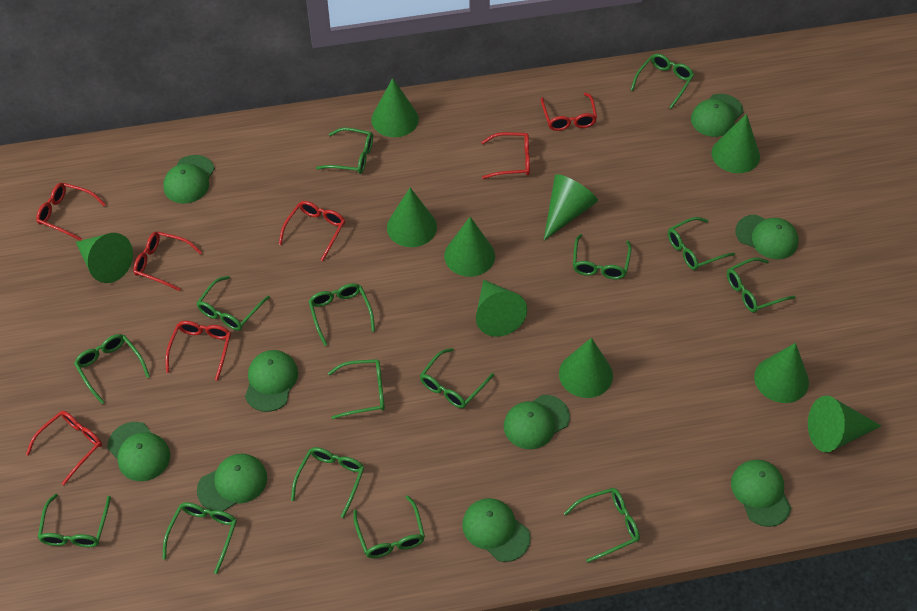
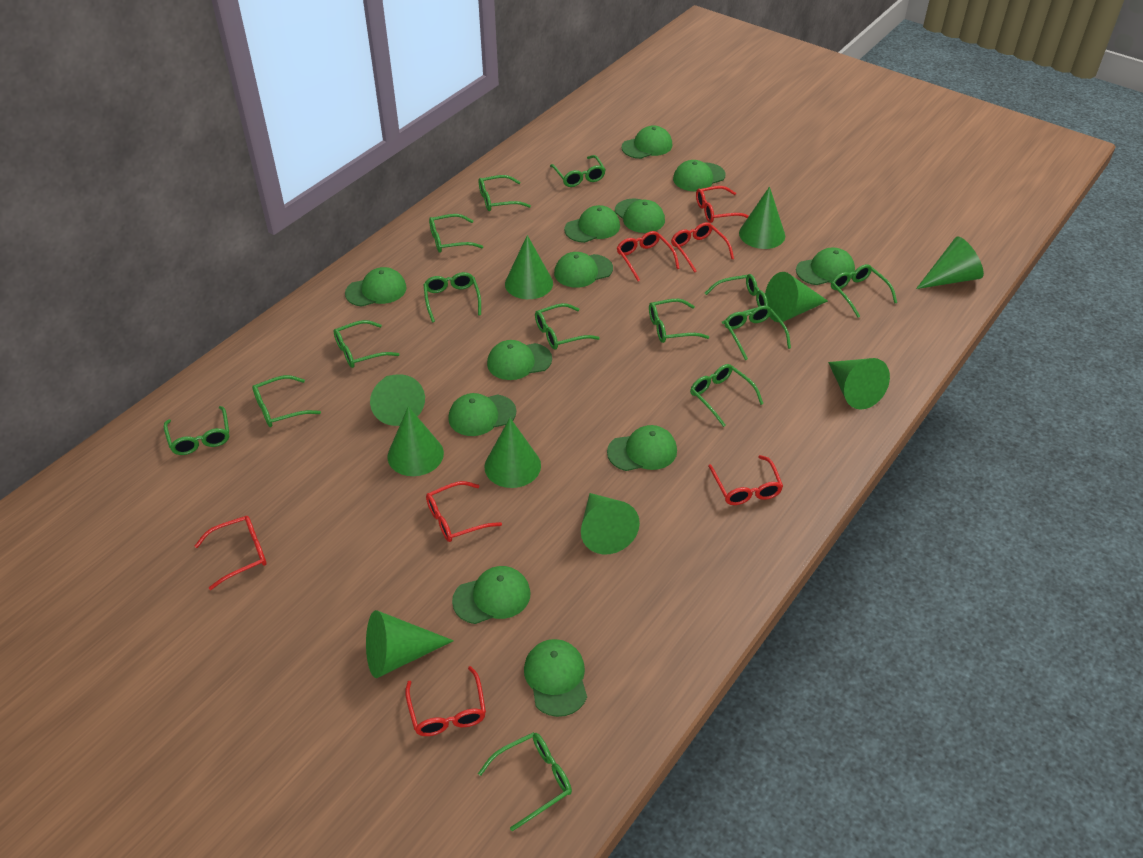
green cap: [107,422,170,481] [163,155,215,204] [197,453,267,511] [245,350,298,412] [462,498,531,562] [504,395,570,449] [691,94,743,137] [731,460,791,527] [735,214,799,259] = 9 -> [345,267,407,307] [448,393,516,436] [452,566,530,624] [487,340,552,380] [524,639,587,717] [554,252,613,288] [564,205,620,243] [607,425,677,471] [615,198,665,233] [621,125,672,159] [673,160,726,191] [796,247,855,285] = 12
green glasses: [38,493,111,547] [74,334,150,404] [163,502,237,574] [197,276,270,331] [291,447,365,518] [309,283,375,346] [316,127,373,174] [328,359,385,419] [353,495,425,558] [420,348,494,408] [564,488,640,563] [573,234,632,280] [631,54,694,109] [668,217,735,270] [727,258,795,313] = 15 -> [164,406,229,455] [252,375,321,427] [333,320,399,368] [423,272,481,322] [429,214,483,253] [478,732,572,831] [479,175,531,211] [535,303,600,349] [550,155,606,187] [649,299,709,343] [690,364,763,427] [705,274,768,324] [724,305,791,360] [831,264,897,318] = 14

